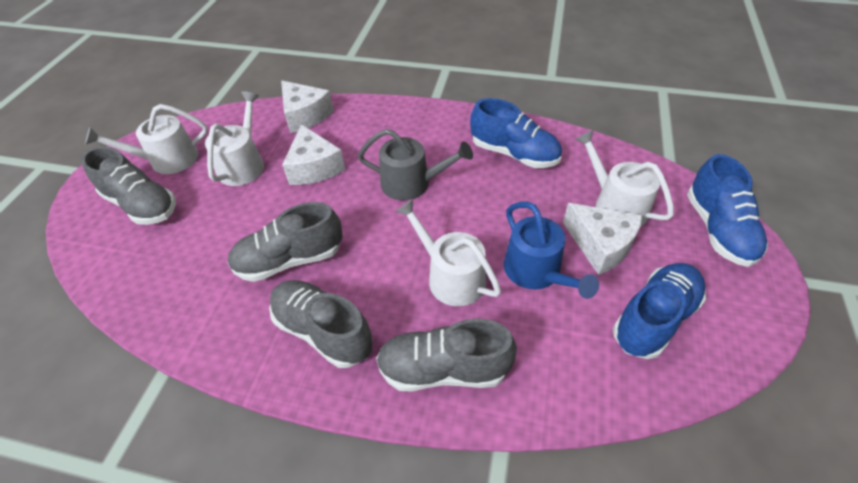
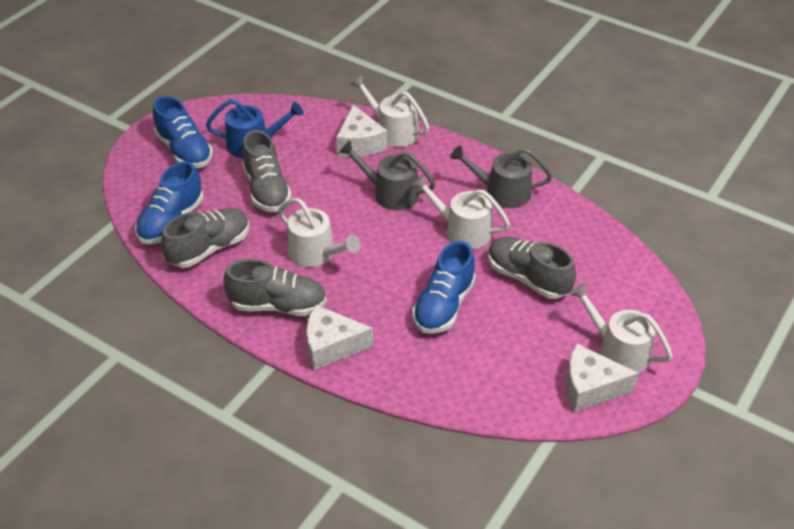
grey watering can: [358,129,473,200] = 1 -> [339,140,435,210] [450,145,552,208] = 2

